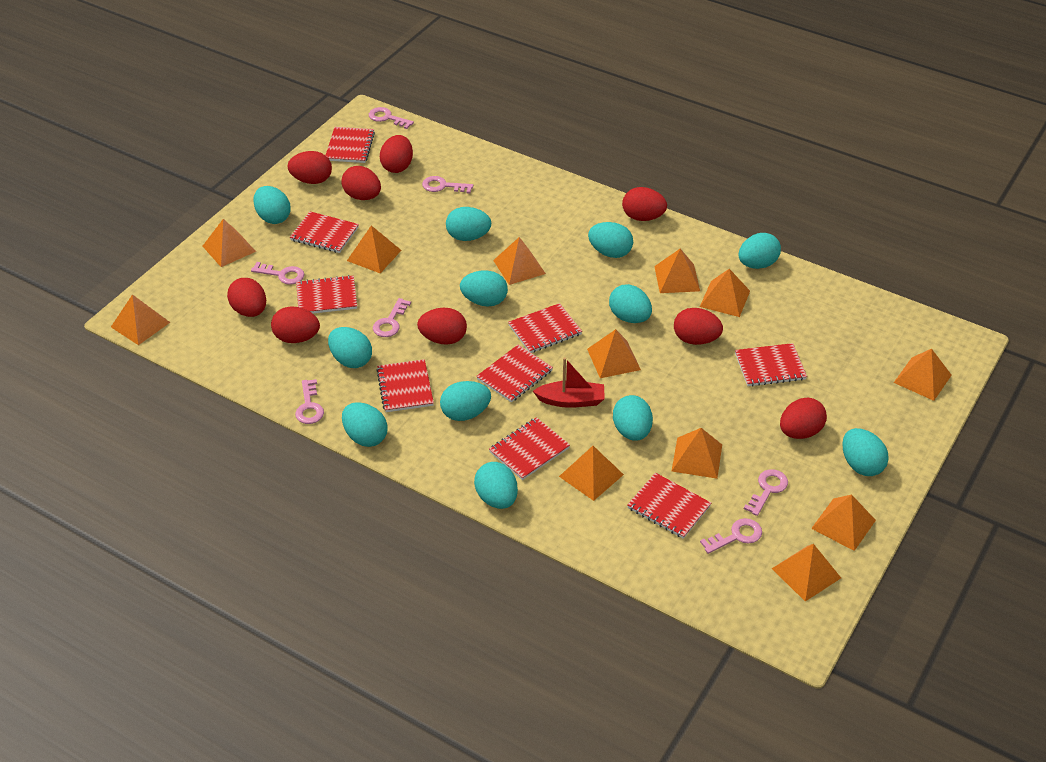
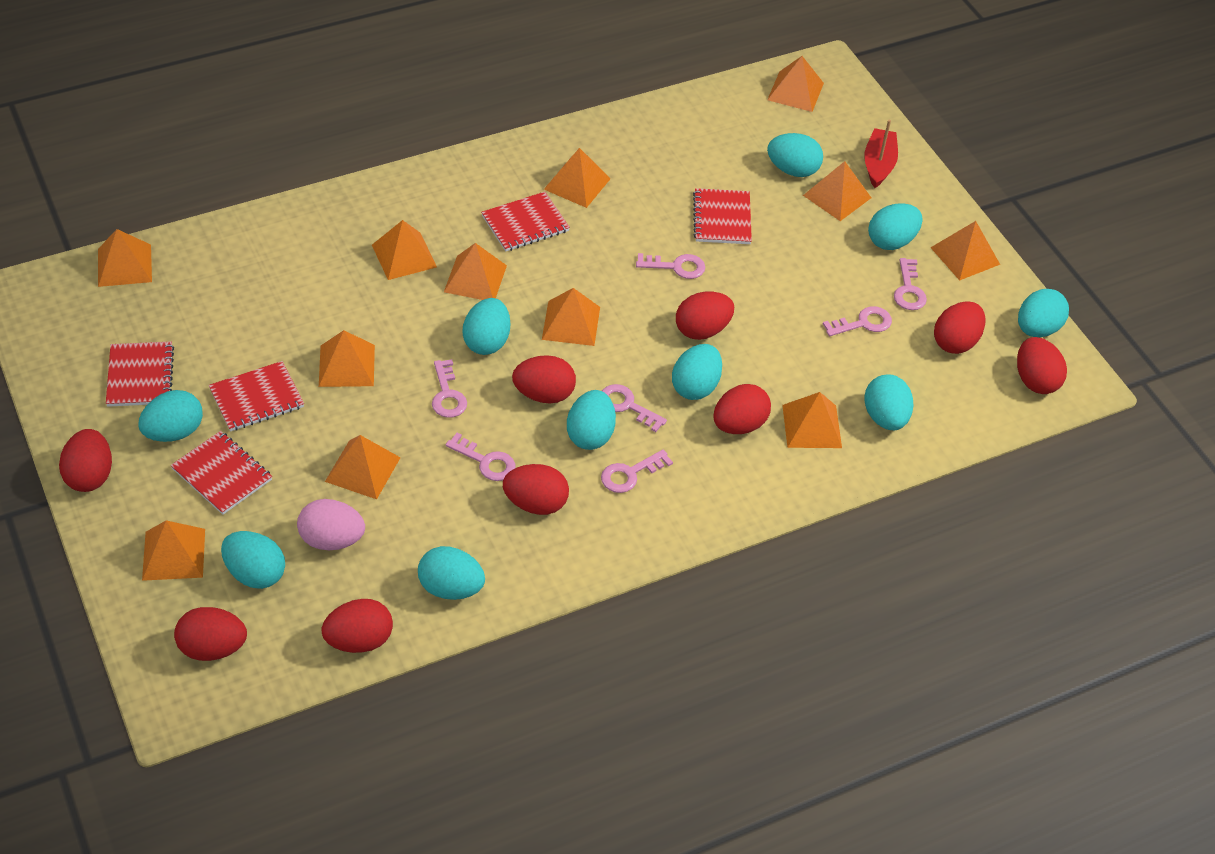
pink egg: none = 0 -> [297,499,365,550] = 1
red notebook: [290,211,359,253] [296,275,357,313] [326,127,375,163] [376,359,434,412] [476,345,553,402] [489,417,570,480] [508,303,582,353] [627,473,711,539] [735,343,807,387] = 9 -> [106,341,174,407] [171,431,272,515] [209,361,304,432] [481,192,570,252] [693,188,752,244] = 5
turquoise egg: [253,186,291,224] [328,327,372,368] [342,402,388,447] [440,381,491,421] [446,207,491,241] [460,270,508,307] [474,462,518,509] [588,222,633,258] [609,284,652,323] [613,395,653,441] [738,233,781,269] [842,428,889,476] = 12 -> [138,390,203,442] [221,531,285,589] [418,546,485,600] [463,298,510,355] [567,390,616,450] [672,344,722,400] [767,133,823,177] [865,374,914,430] [868,203,923,250] [1018,289,1069,337] = 10

